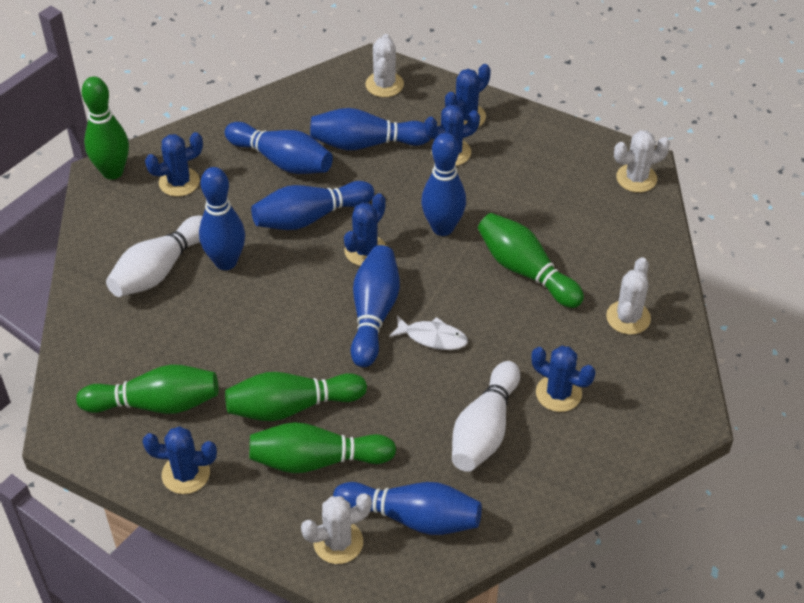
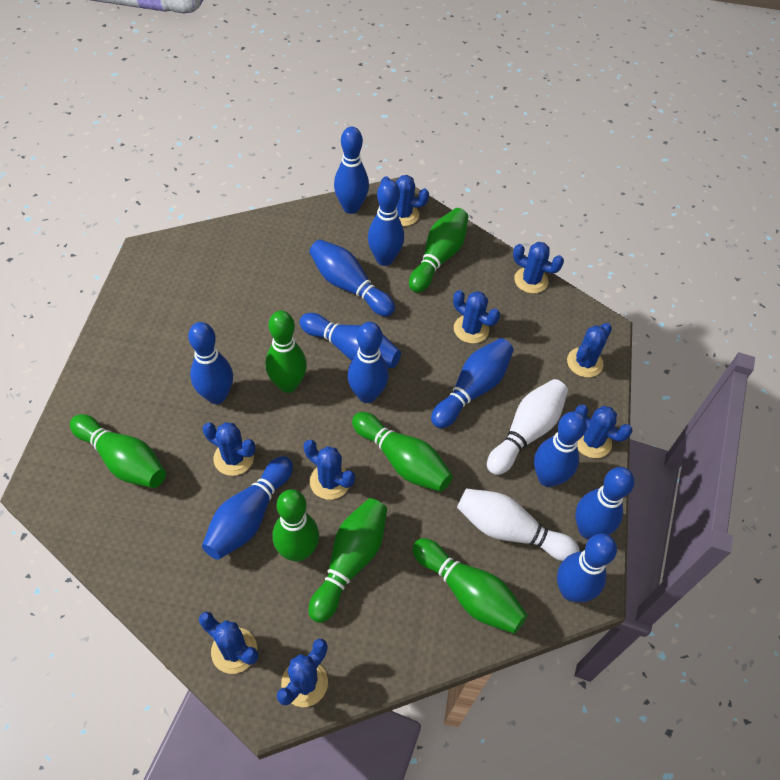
blue bowling pin: [199,167,245,270] [225,122,333,174] [251,181,374,230] [310,108,431,150] [333,482,482,535] [351,245,400,368] [421,133,466,236] = 7 -> [188,322,233,404] [202,456,293,560] [300,313,401,368] [309,239,395,317] [334,126,369,214] [347,322,389,403] [368,180,404,266] [431,338,514,428] [534,411,587,487] [557,533,617,602] [575,467,634,539] = 11
blue cactus: [142,426,217,494] [145,132,203,197] [344,193,386,266] [424,105,480,166] [445,64,491,127] [531,346,595,412] = 6 -> [199,611,258,674] [203,422,255,476] [277,639,328,707] [304,440,355,500] [381,175,429,226] [453,290,500,344] [513,242,564,293] [567,323,612,377] [575,404,633,458] = 9
green bowling pin: [76,364,218,414] [82,77,129,180] [225,372,367,421] [249,422,396,473] [478,213,584,308] = 5 -> [70,414,166,488] [265,311,307,393] [273,489,319,562] [308,498,387,623] [352,412,453,492] [409,208,469,293] [412,538,527,634] = 7
white cactus: [301,493,372,564] [365,34,404,97] [606,257,651,335] [614,130,670,193] = 4 -> none = 0
white fish: [389,315,468,350] = 1 -> none = 0

